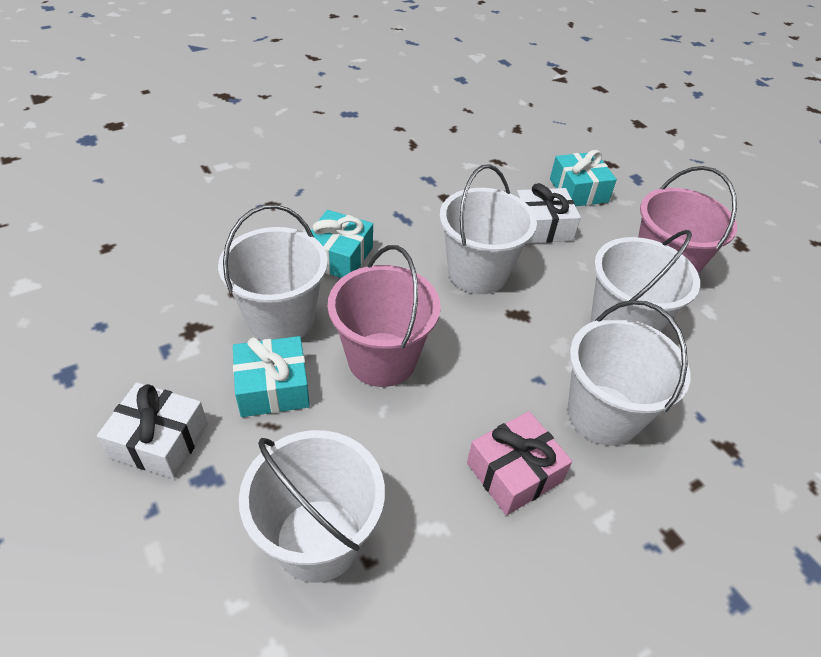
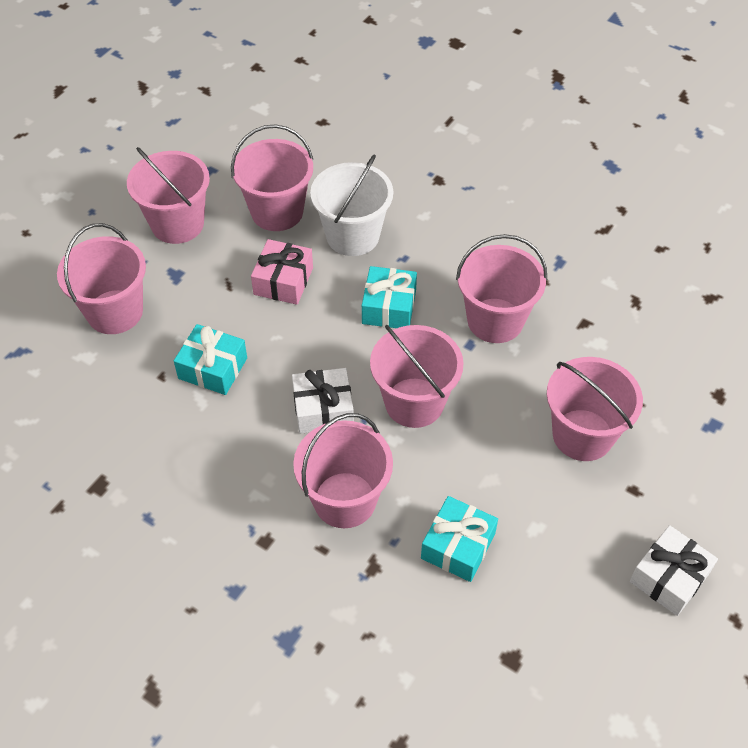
pink bucket: [328,245,441,387] [638,166,737,274] = 2 -> [57,223,146,334] [127,147,210,244] [231,124,313,231] [293,413,393,528] [370,325,464,428] [456,234,547,343] [547,357,643,461] = 7
white bucket: [218,204,328,341] [239,430,385,583] [440,164,537,294] [568,300,691,446] [590,230,700,332] = 5 -> [310,154,393,256] = 1

